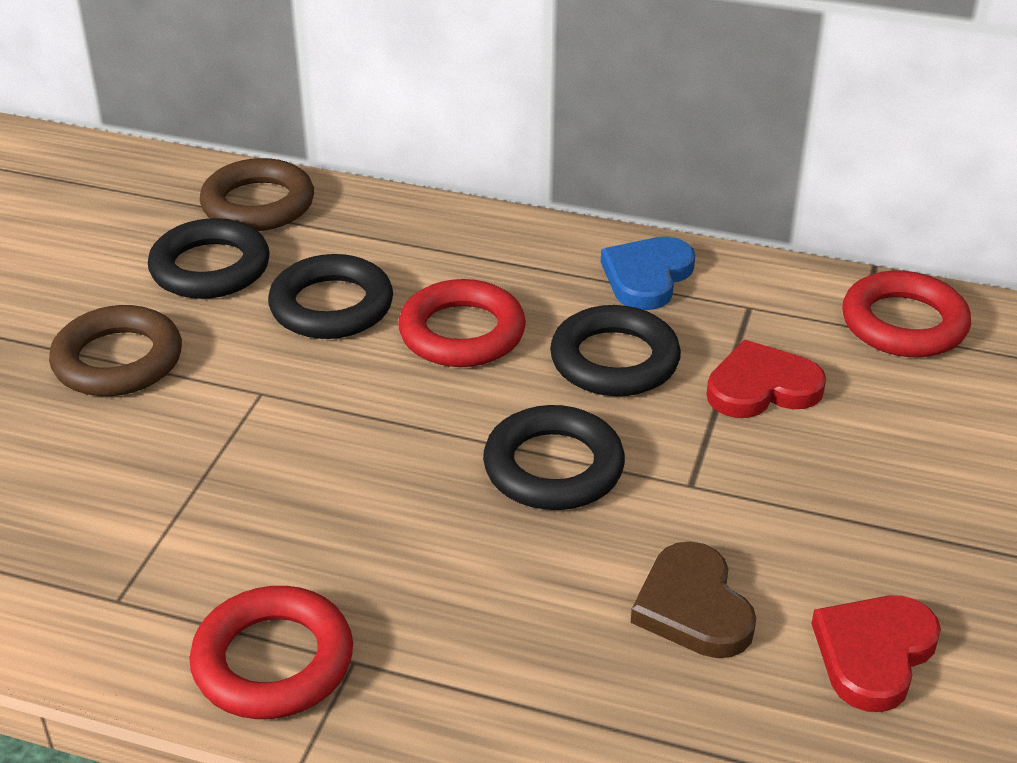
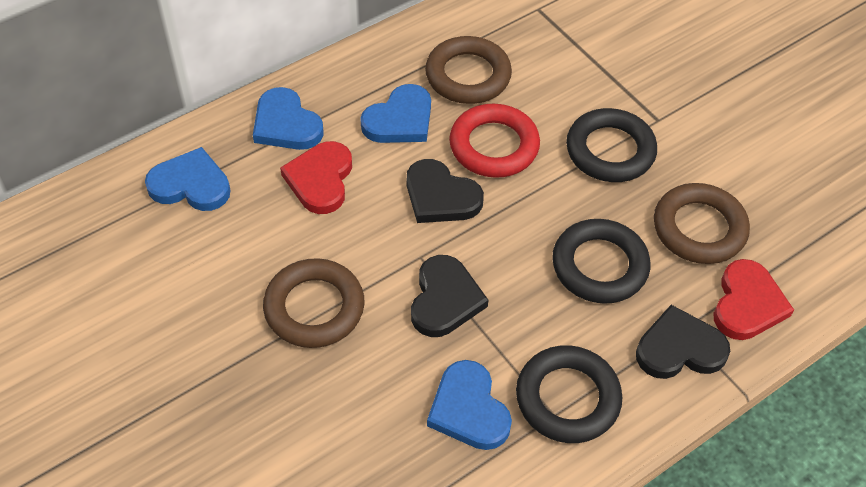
black heart: none = 0 -> [407,159,484,223] [411,255,488,337] [636,305,730,379] = 3
black ring: [148,218,270,299] [268,254,393,339] [483,405,625,510] [550,305,681,396] = 4 -> [516,345,623,443] [552,219,650,304] [566,108,657,182] = 3
blue heart: [601,237,695,310] = 1 -> [145,147,230,211] [253,87,323,150] [360,84,431,143] [427,360,512,450] = 4
brown heart: [631,541,756,658] = 1 -> none = 0
brown ring: [49,305,182,396] [200,158,314,231] = 2 -> [263,258,365,348] [425,36,512,104] [654,183,750,264] = 3
red ring: [190,586,353,719] [398,279,526,367] [842,271,971,357] = 3 -> [449,104,540,178] = 1

